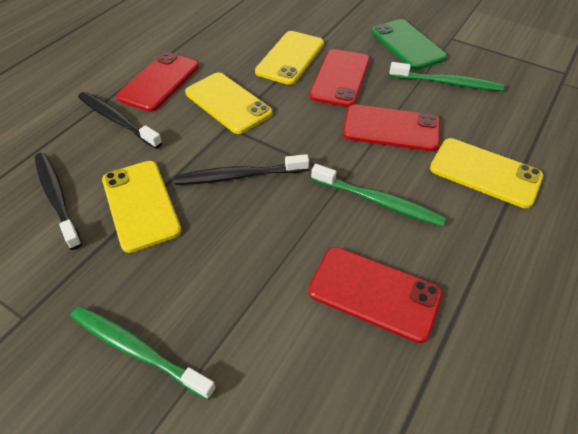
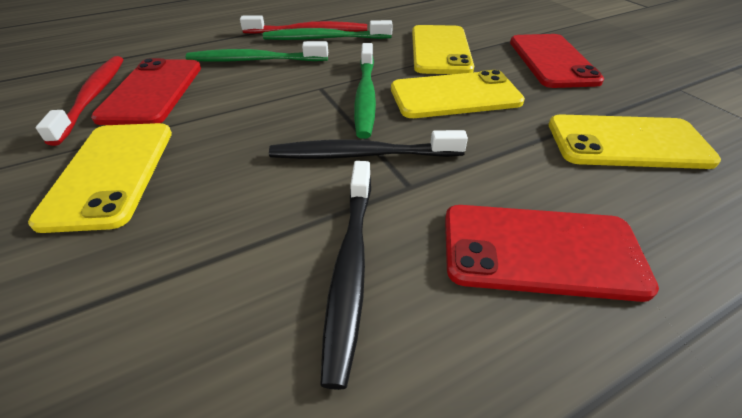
black toothbrush: [35,153,82,250] [78,92,162,149] [174,154,309,185] = 3 -> [269,130,468,159] [320,161,371,390] = 2
green phone: [371,19,447,70] = 1 -> none = 0
red phone: [116,52,199,112] [308,247,442,343] [309,49,370,107] [343,104,440,151] = 4 -> [91,58,201,125] [445,205,659,302] [510,34,604,88] = 3
red toothbrush: none = 0 -> [36,56,123,146] [240,15,367,34] = 2

